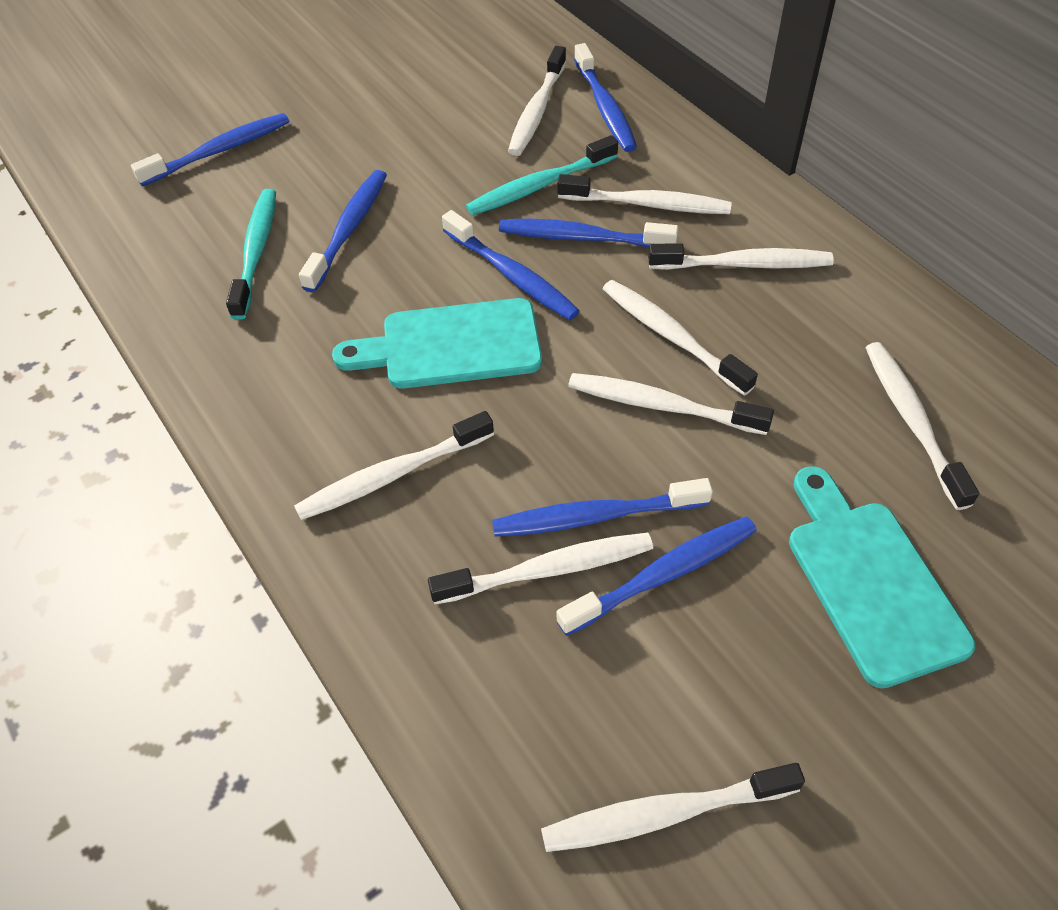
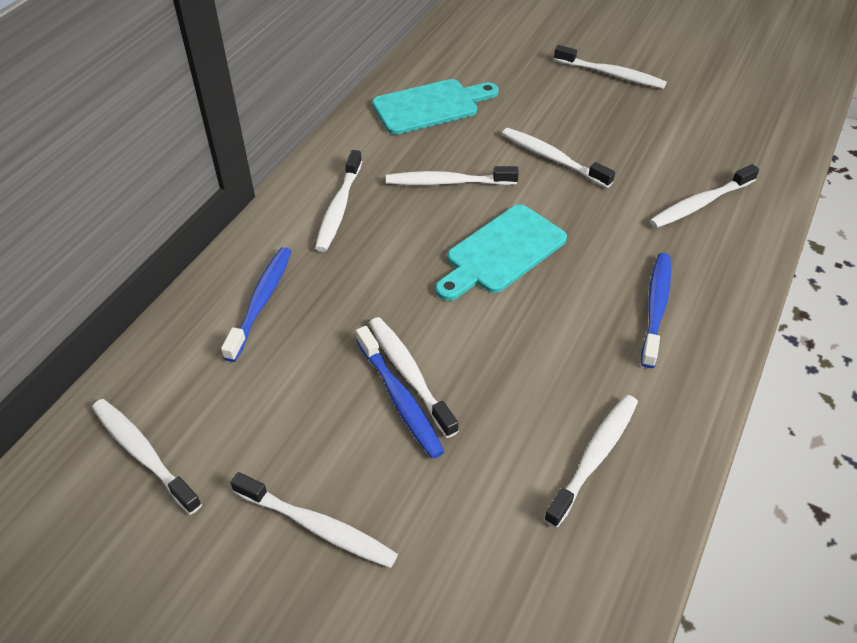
blue toothbrush: [131,113,289,186] [299,170,387,292] [442,210,580,320] [492,478,713,537] [499,218,678,248] [557,516,757,636] [574,43,637,152] = 7 -> [221,247,292,362] [356,326,444,459] [641,253,671,368] = 3
turquoise toothbrush: [226,189,276,320] [466,135,618,216] = 2 -> none = 0

